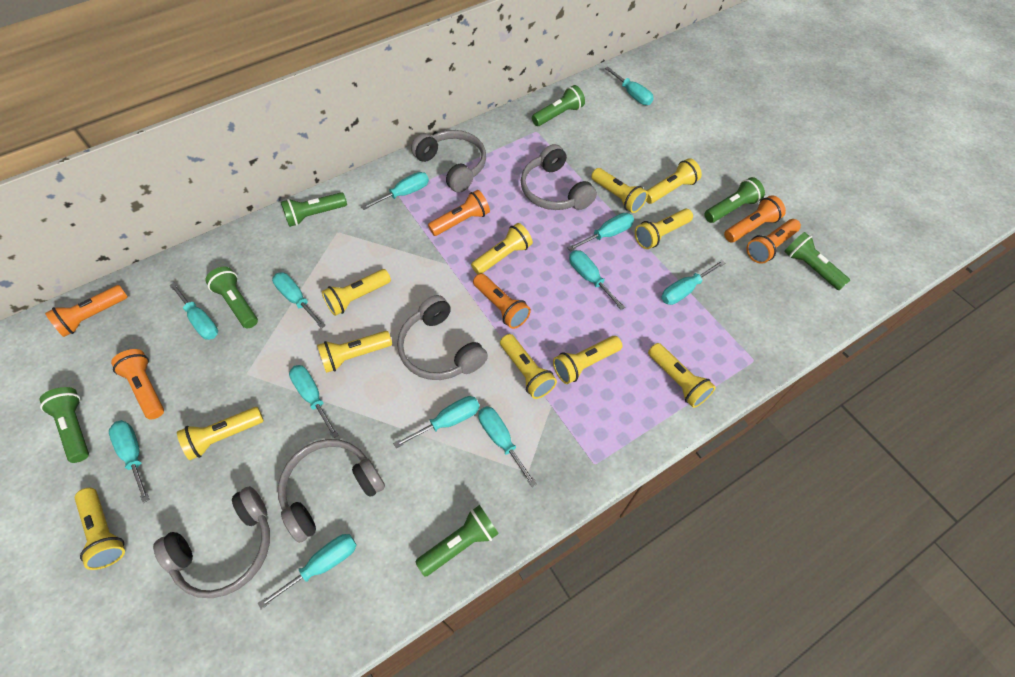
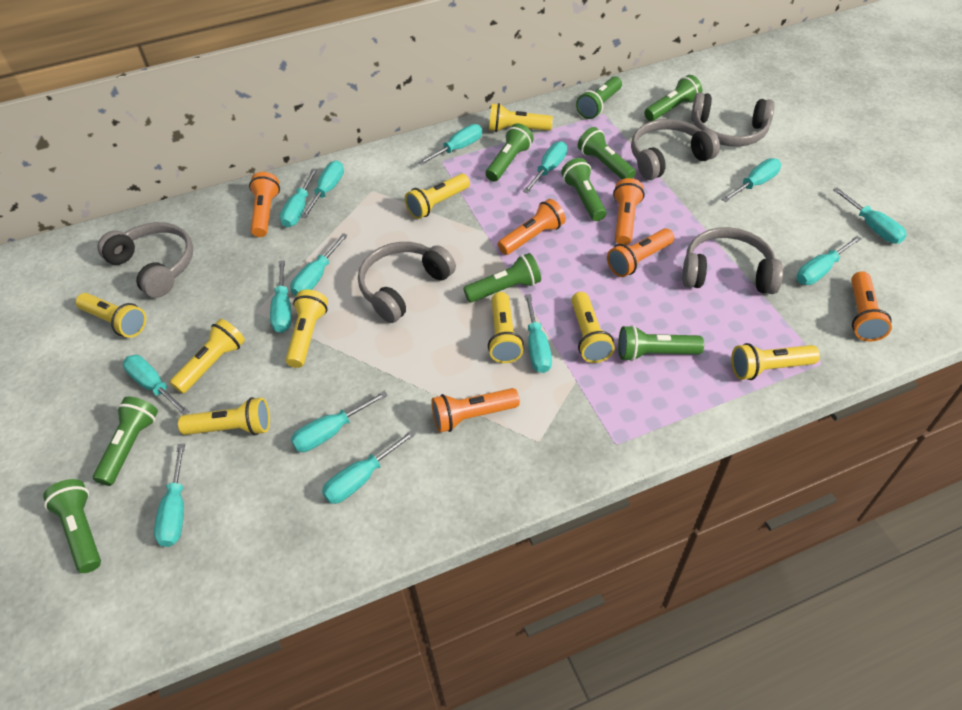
green flashlight: [40,387,89,463] [205,267,258,328] [281,192,347,227] [415,505,499,577] [532,85,585,126] [704,177,765,223] [784,232,850,290] = 7 -> [43,479,101,573] [93,396,158,486] [463,253,541,303] [486,124,534,182] [561,158,606,221] [576,76,622,119] [578,127,636,179] [618,325,704,362] [644,75,702,121] = 9
turquoise screwdriver: [109,420,150,503] [169,283,218,340] [258,534,356,609] [272,272,326,329] [289,365,339,439] [362,172,429,210] [393,396,480,448] [478,406,537,487] [568,213,634,251] [569,250,625,310] [605,67,654,105] [661,260,725,305] = 12 -> [123,355,190,415] [154,444,185,547] [270,260,291,333] [280,168,317,227] [290,233,348,296] [291,391,388,452] [301,161,344,218] [322,430,416,504] [418,124,482,165] [523,141,567,193] [525,294,552,373] [721,158,781,202] [797,236,862,285] [833,188,907,244] = 14
yellow flashlight: [75,488,125,570] [177,407,264,460] [317,331,392,373] [322,269,391,316] [471,223,533,274] [500,334,557,399] [553,336,622,384] [591,168,648,213] [635,209,693,249] [646,158,702,204] [648,343,716,408] = 11 -> [76,293,146,338] [170,319,245,394] [178,397,270,435] [285,290,328,368] [405,174,470,219] [488,292,524,363] [489,103,553,132] [571,292,615,363] [731,343,820,380] = 9

